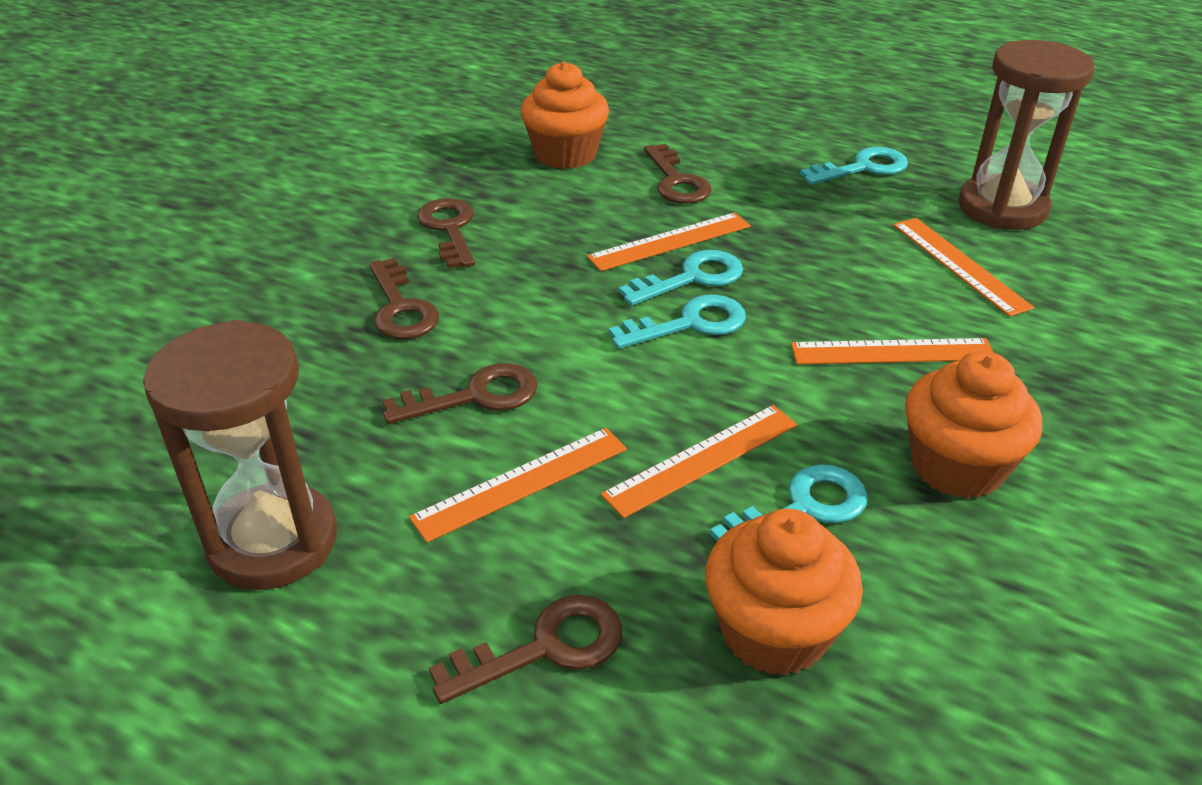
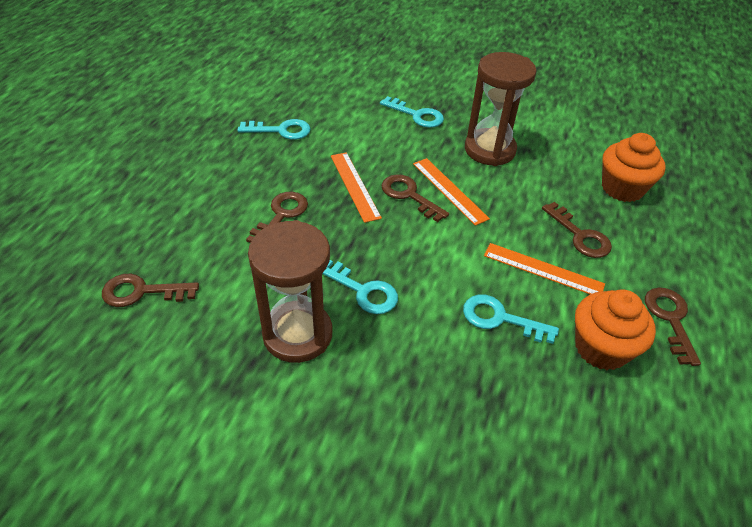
orange cupcake: [521,62,609,169] [705,509,863,676] [905,351,1042,499] = 3 -> [575,289,656,370] [602,133,666,202] = 2
orange ruler: [409,428,627,543] [587,212,751,271] [601,405,798,518] [791,338,994,365] [893,218,1034,317] = 5 -> [331,152,382,223] [413,158,490,226] [484,243,605,294] = 3

